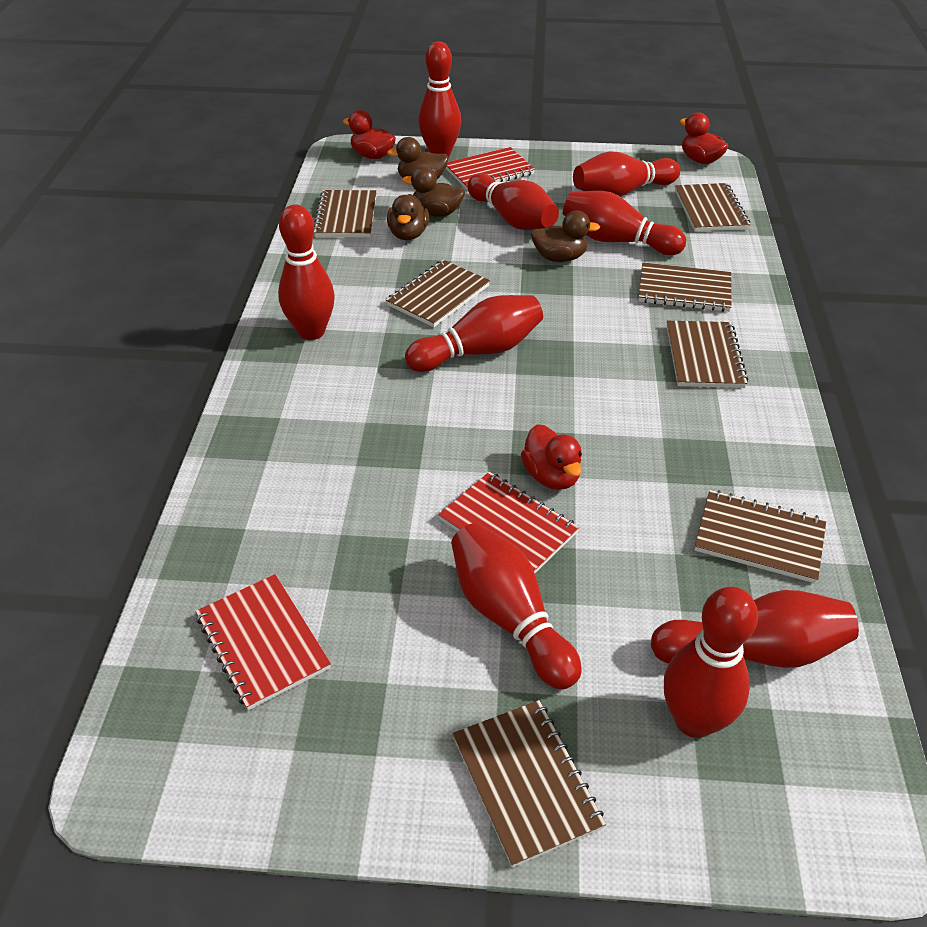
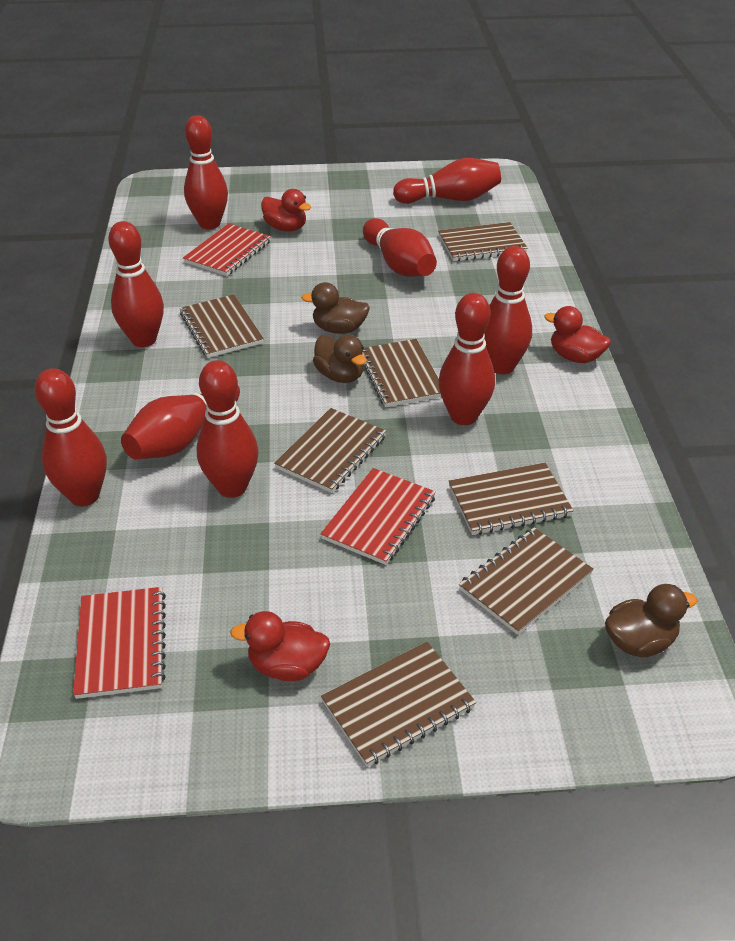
brown duck: [387,137,449,179] [387,194,429,240] [402,166,465,217] [531,211,600,262] = 4 -> [301,282,370,334] [313,335,367,383] [605,584,697,657] = 3

